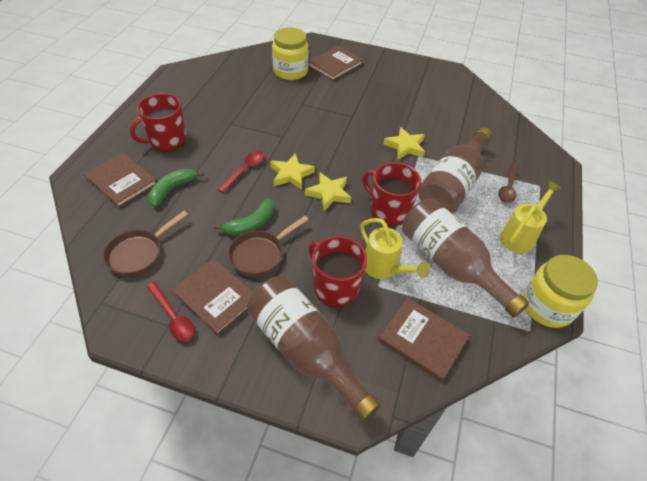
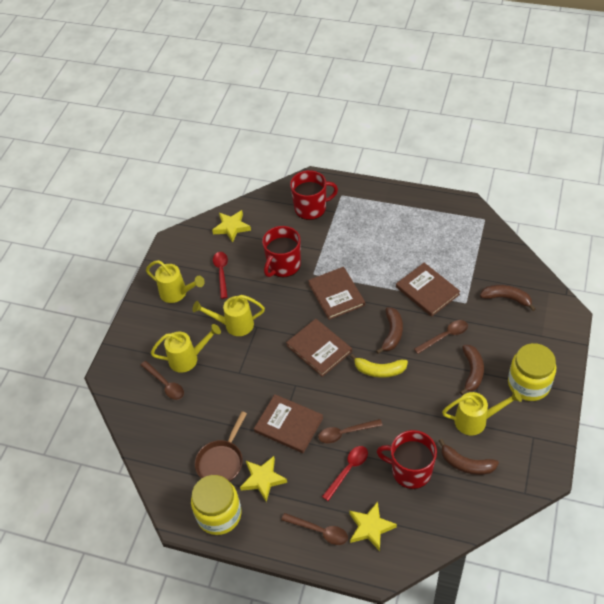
brown banana: none = 0 -> [376,307,403,354] [439,439,499,475] [460,345,484,395] [480,285,535,311] = 4
brown bottle: [247,276,381,422] [402,199,529,318] [418,127,492,214] = 3 -> none = 0
brown pan: [103,211,188,276] [228,216,309,276] = 2 -> [195,411,247,482] = 1
brown spoon: [498,162,519,203] = 1 -> [141,361,184,400] [281,513,348,545] [318,419,383,443] [414,320,468,354] = 4
green banana: [148,168,204,207] [214,198,274,236] = 2 -> none = 0
yellow banana: none = 0 -> [350,354,408,378] = 1
yellow watering can: [360,218,430,279] [500,181,562,253] = 2 -> [146,260,205,303] [151,324,221,373] [192,295,265,336] [442,390,522,435] = 4

